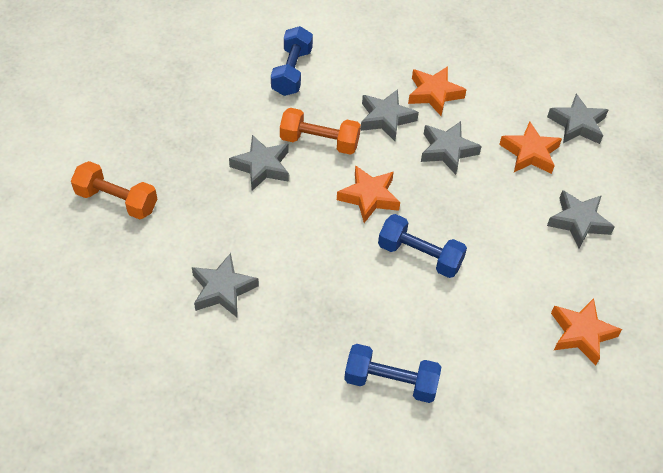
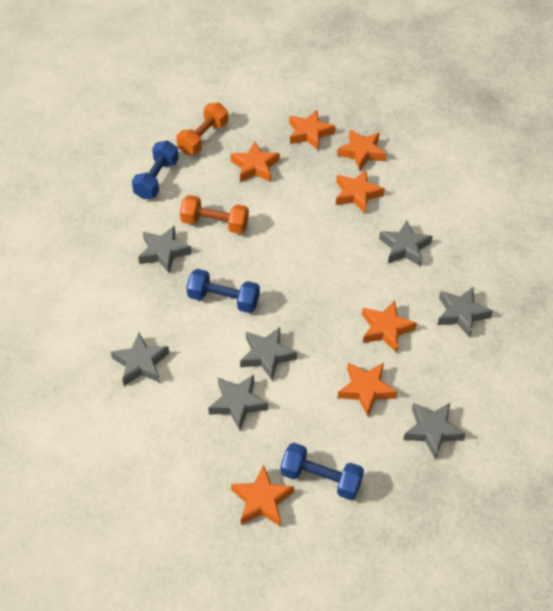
grey star: [192,253,259,317] [229,135,289,191] [360,89,419,141] [421,121,482,175] [547,94,608,144] [547,190,615,248] = 6 -> [111,333,169,386] [138,225,192,273] [208,375,268,430] [240,327,297,380] [379,220,433,266] [403,402,466,460] [437,287,493,338] = 7
orange star: [337,165,400,223] [408,66,467,116] [499,121,562,174] [551,298,622,365] = 4 -> [230,142,280,182] [231,465,294,527] [289,110,335,150] [336,170,385,213] [337,130,387,171] [338,362,397,416] [362,300,417,353] = 7

